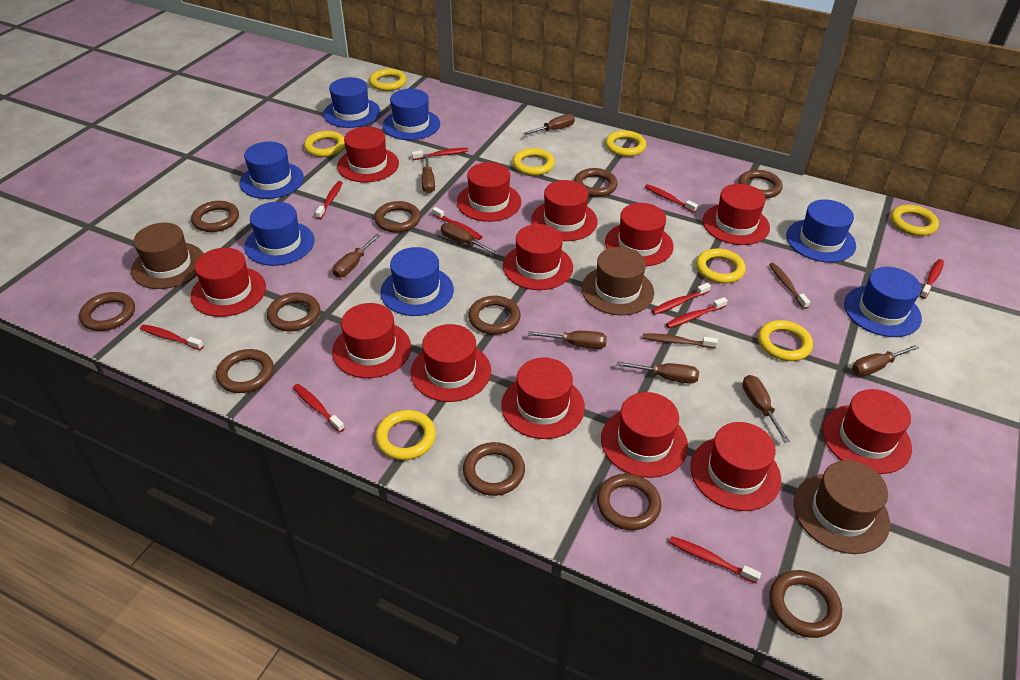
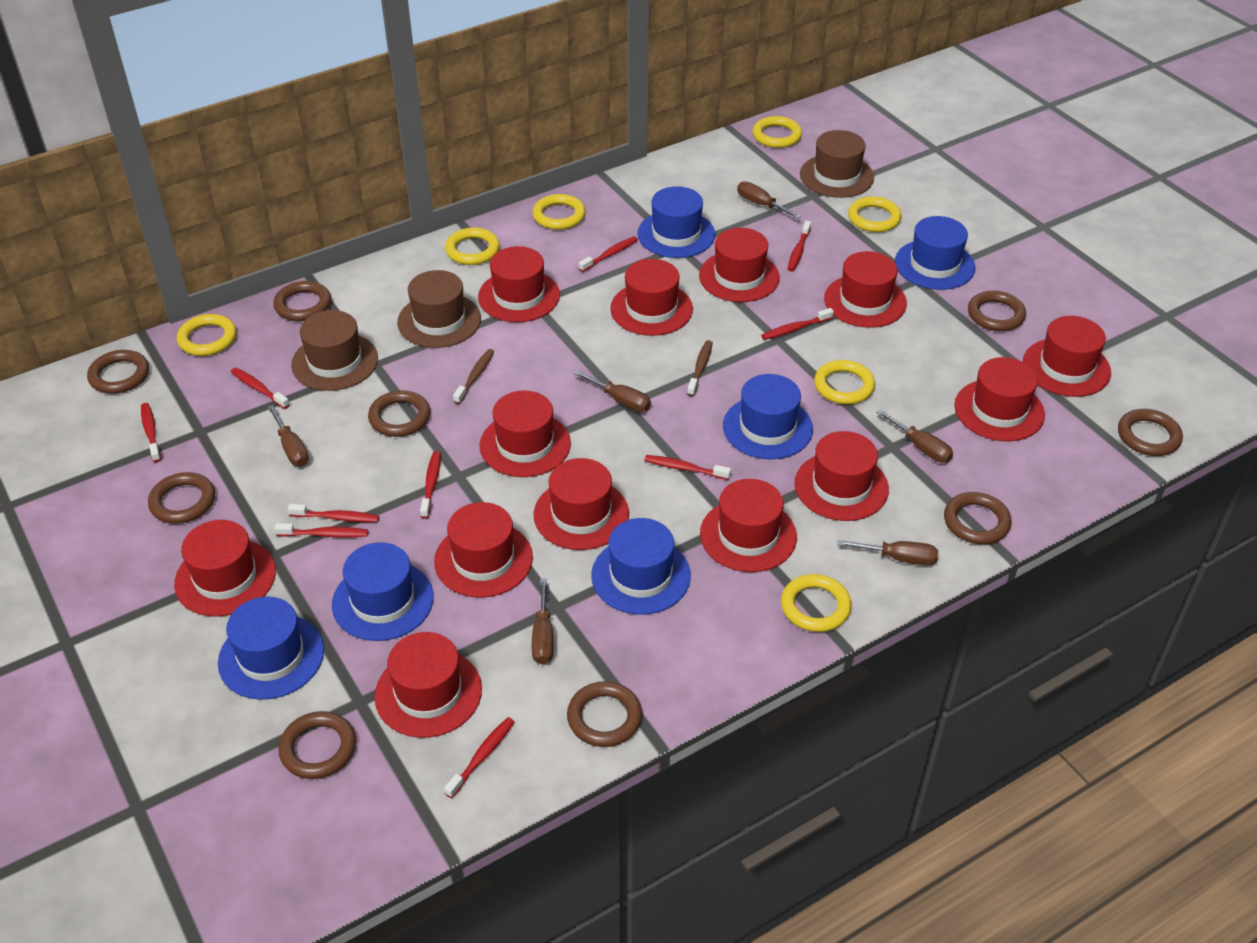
blue hat: [239,142,304,199] [244,202,315,266] [323,77,380,128] [380,247,454,316] [383,89,440,140] [786,199,856,262] [844,267,922,337] = 7 -> [218,597,324,700] [332,542,434,641] [591,518,691,615] [637,186,715,258] [723,374,813,459] [895,216,975,290] = 6
brown ring: [79,292,135,331] [191,201,239,232] [216,349,274,393] [267,292,320,331] [374,201,421,233] [463,442,525,496] [468,296,521,335] [574,168,618,197] [597,474,661,530] [738,170,783,199] [769,570,842,638] = 11 -> [87,350,149,394] [148,472,215,524] [273,281,331,321] [278,711,356,779] [368,390,430,437] [567,681,642,747] [944,492,1012,544] [968,291,1026,331] [1118,409,1183,456] = 9
brown screwdriver: [333,234,380,278] [422,154,435,193] [441,223,499,255] [523,114,575,135] [528,331,607,349] [617,361,699,384] [742,375,790,443] [852,345,919,376] = 8 -> [267,405,309,466] [532,578,553,665] [573,370,651,412] [737,181,801,218] [837,540,938,566] [876,409,953,463] = 6
yellow ring: [304,131,345,157] [369,69,407,91] [375,410,436,460] [512,148,555,176] [605,130,646,157] [696,248,746,283] [758,320,813,361] [891,205,939,236] = 8 -> [177,314,236,356] [445,228,500,265] [532,194,586,230] [752,116,802,148] [781,574,852,632] [814,360,875,404] [848,196,902,232] = 7

